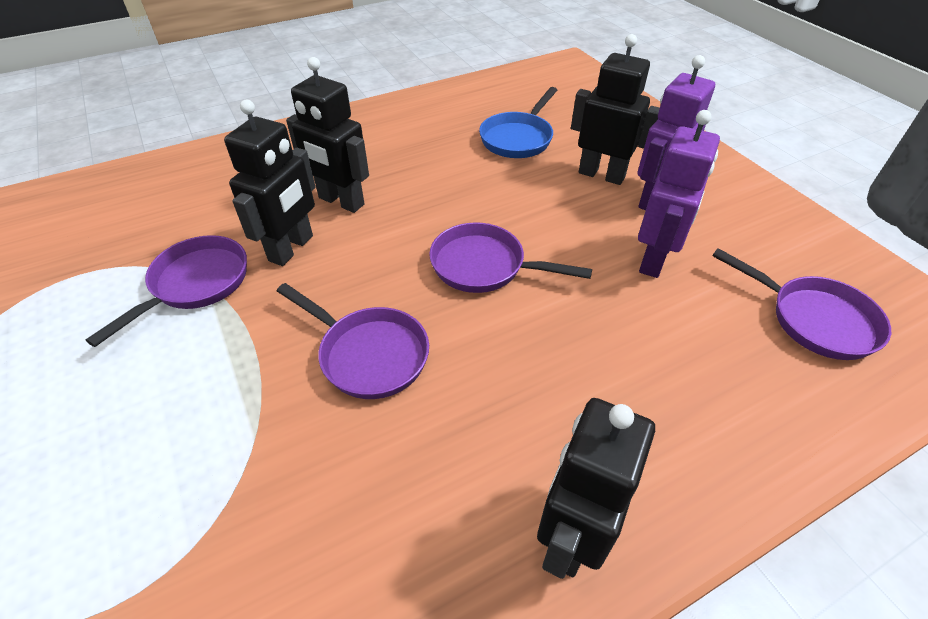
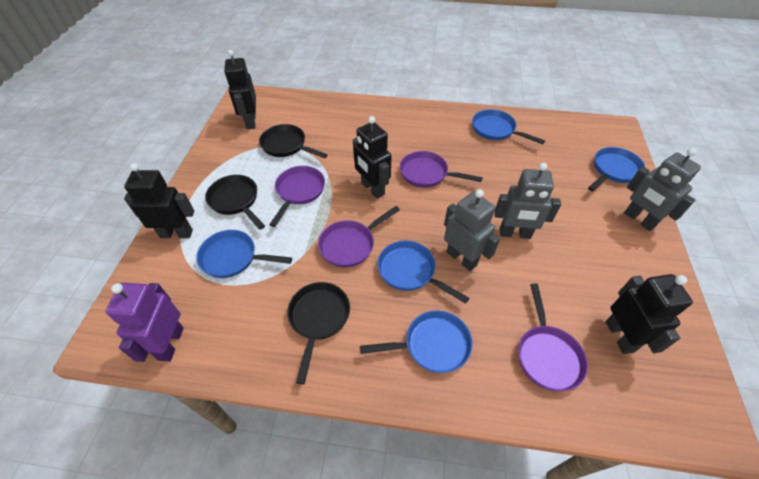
black pan: none = 0 -> [205,175,265,230] [259,124,327,158] [287,282,350,384] = 3
blue pan: [479,87,557,158] = 1 -> [196,230,292,278] [360,310,473,373] [377,241,469,304] [472,109,545,144] [588,147,645,191] = 5
grey robot: none = 0 -> [444,189,500,271] [494,163,561,239] [624,148,701,231] = 3
purple robot: [637,55,715,210] [638,110,720,278] = 2 -> [105,283,184,362] = 1

